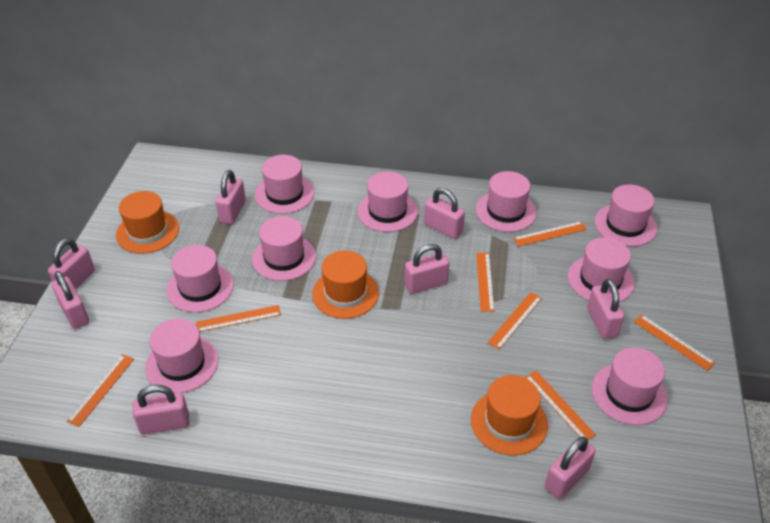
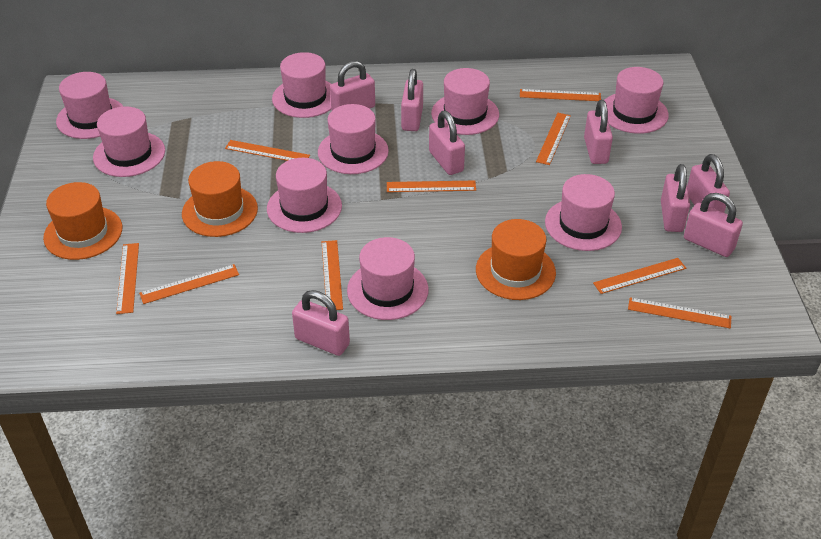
orange ruler: [67,354,134,427] [196,305,281,332] [476,253,494,312] [488,292,542,350] [513,221,587,246] [525,371,596,440] [634,315,716,371] = 7 -> [116,243,139,314] [139,264,239,304] [225,140,310,161] [322,240,343,310] [387,181,476,192] [520,89,601,101] [536,113,571,165] [593,258,686,294] [628,297,732,328] = 9

